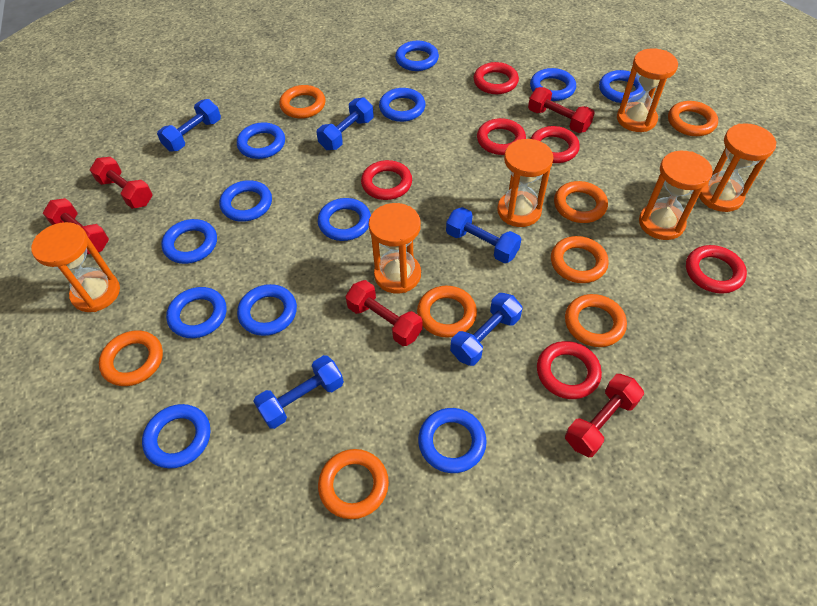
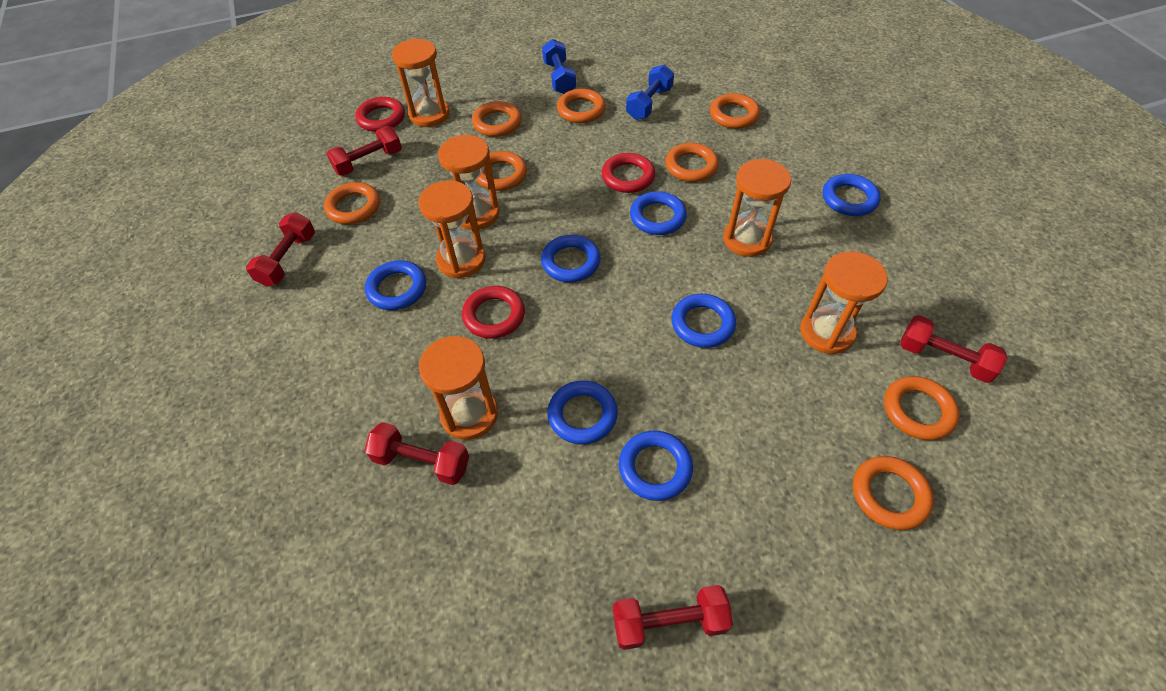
blue dumbbell: [157,99,221,152] [253,355,344,429] [316,97,374,150] [446,207,521,263] [450,293,523,366] = 5 -> [542,39,576,94] [626,65,674,120] = 2
blue ring: [142,404,210,469] [161,219,217,264] [166,287,226,338] [220,180,272,222] [237,123,285,159] [237,284,297,336] [318,198,371,241] [379,88,426,122] [395,41,439,71] [418,408,487,473] [530,68,576,101] [599,70,643,103] = 12 -> [365,260,426,310] [541,235,600,282] [547,380,618,445] [619,431,693,501] [630,191,687,235] [672,294,736,348] [823,174,881,216] = 7
red ring: [361,160,412,200] [474,62,519,94] [477,118,526,155] [531,126,580,163] [537,341,602,399] [686,245,747,294] = 6 -> [355,97,405,132] [462,286,525,339] [602,153,655,193] = 3

